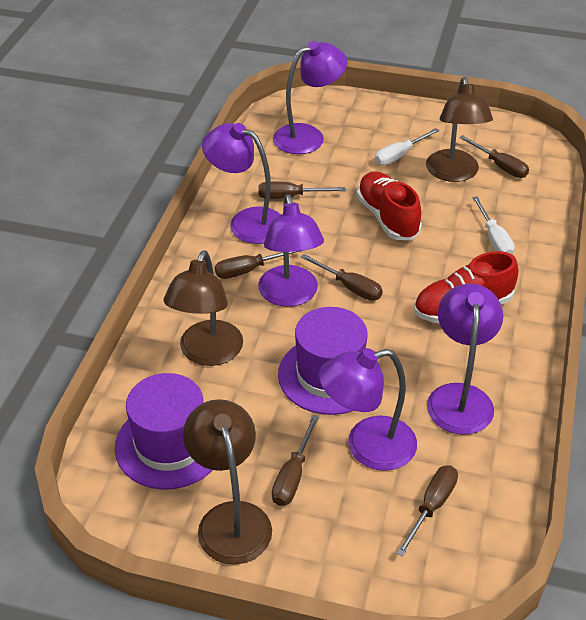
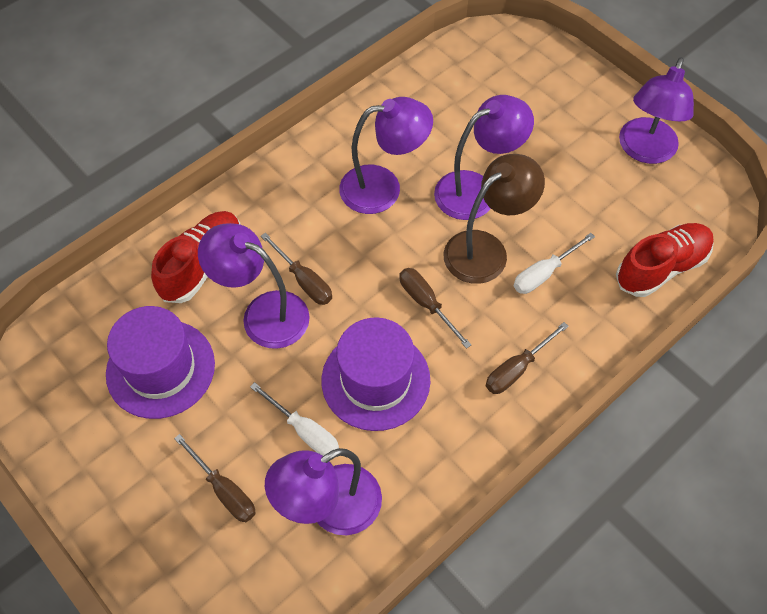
brown lamp: [164,250,243,366] [183,399,272,565] [426,77,493,182] = 3 -> [444,154,545,284] = 1
brown screwdriver: [215,250,305,279] [258,182,346,199] [272,415,319,506] [301,254,383,301] [396,465,458,557] [459,135,529,178] = 6 -> [174,434,256,522] [261,233,332,305] [399,268,471,349] [486,322,569,394] = 4

